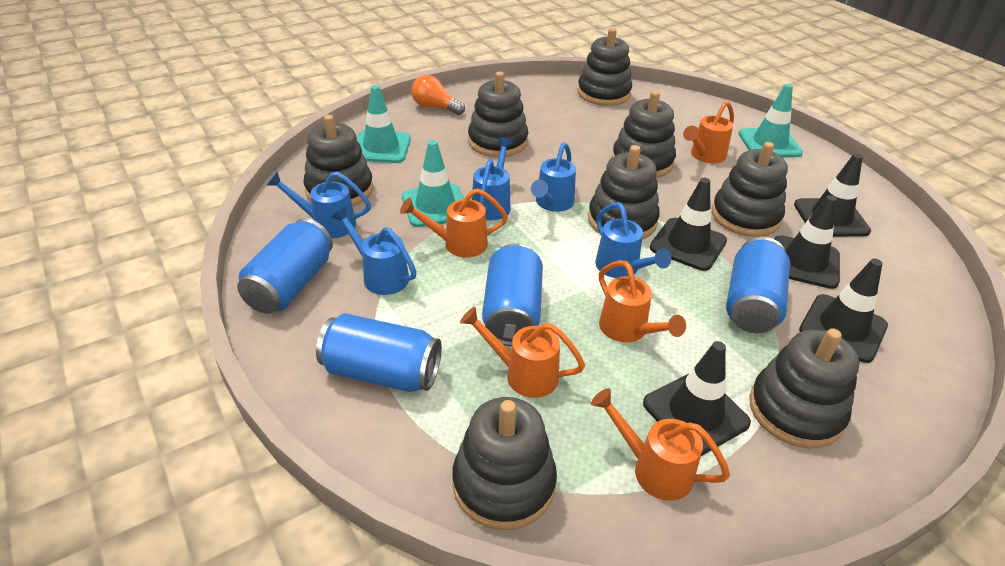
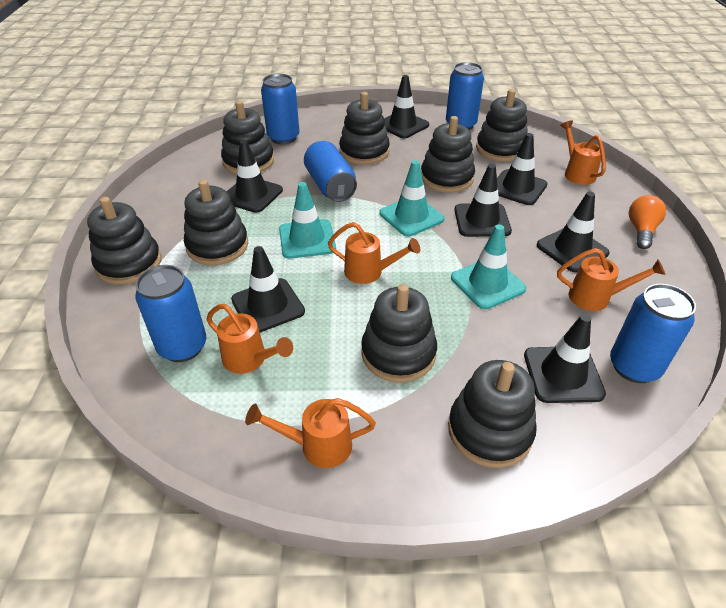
black traffic cone: [643,341,751,456] [650,178,727,271] [774,195,840,289] [794,153,871,237] [799,259,888,363] = 5 -> [226,140,283,213] [231,246,305,332] [384,75,429,139] [454,164,512,237] [497,133,548,205] [524,314,606,403] [537,192,610,272] = 7
blue can: [237,218,333,314] [316,313,442,392] [482,243,543,346] [726,237,790,333] = 4 -> [135,265,206,362] [261,74,299,145] [304,141,357,202] [446,62,484,130] [610,284,696,383] = 5
blue watering can: [267,172,371,238] [331,207,417,295] [472,137,513,220] [531,142,576,212] [595,203,671,278] = 5 -> none = 0

